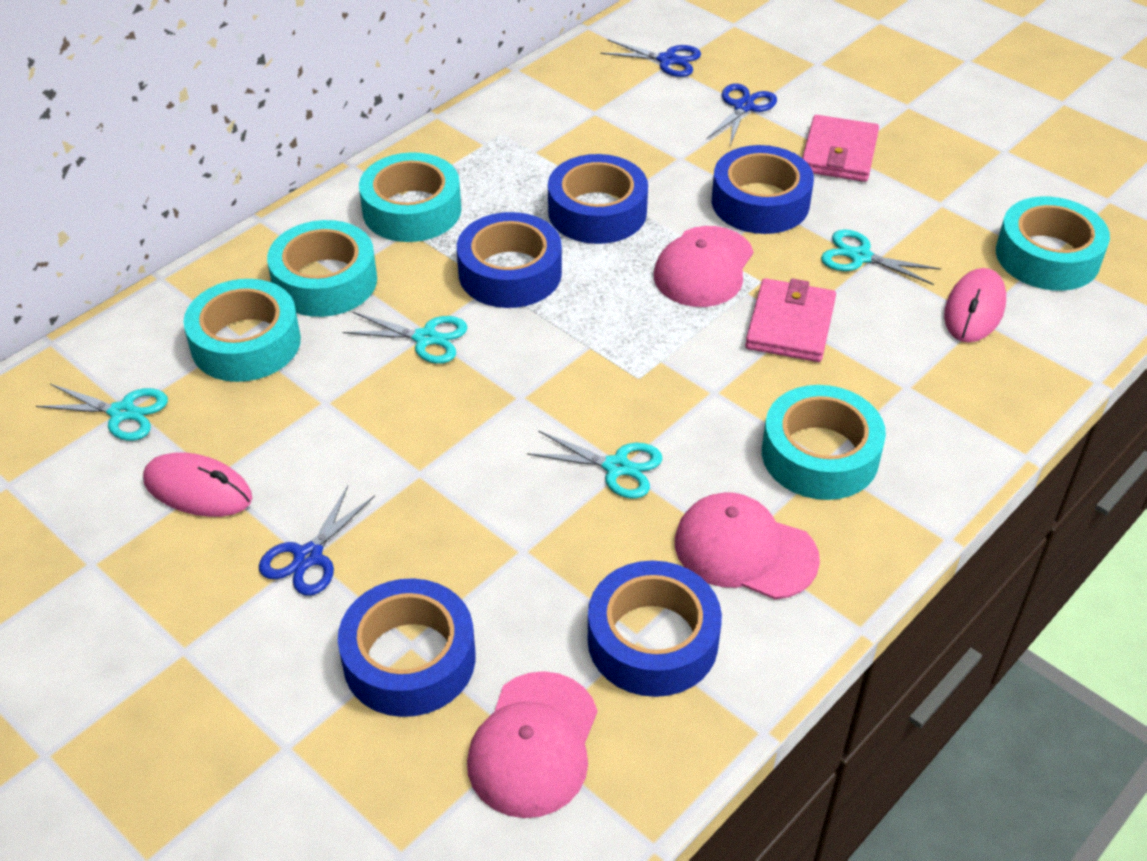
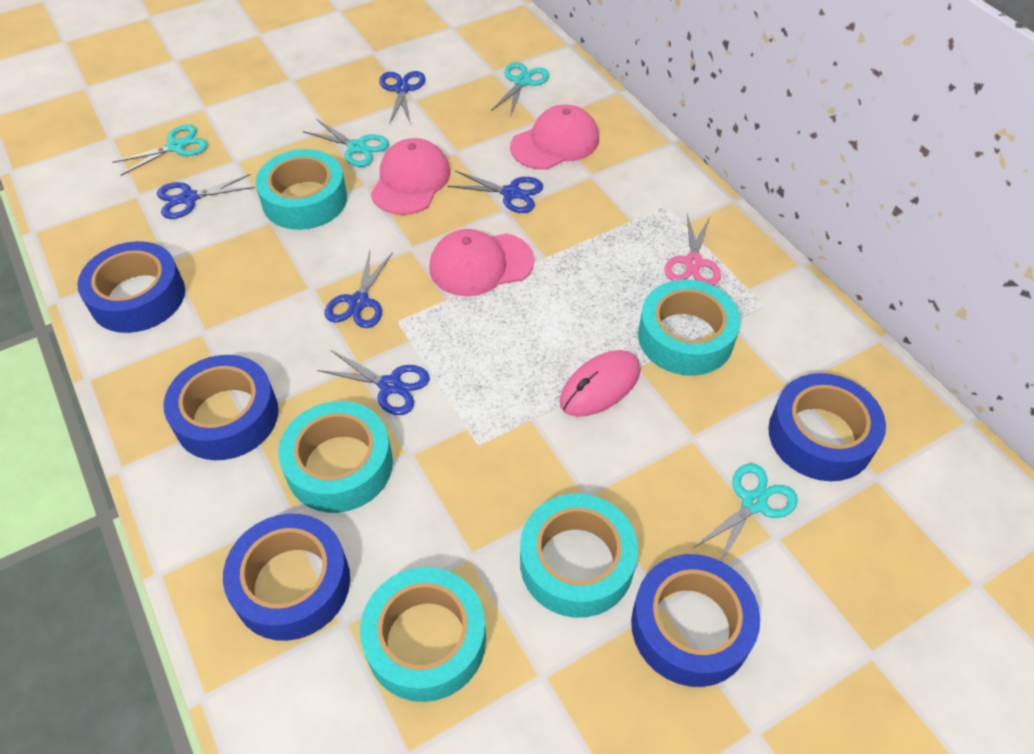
blue scissors: [259,486,375,596] [600,40,701,77] [706,84,777,145] = 3 -> [157,174,255,219] [317,350,430,415] [325,250,393,328] [379,71,426,125] [447,171,543,213] = 5
pink mouse: [143,452,252,517] [944,268,1006,343] = 2 -> [560,350,641,417] = 1
pink scissors: none = 0 -> [664,214,721,286] = 1
pink wallet: [745,278,836,362] [802,115,879,182] = 2 -> none = 0

